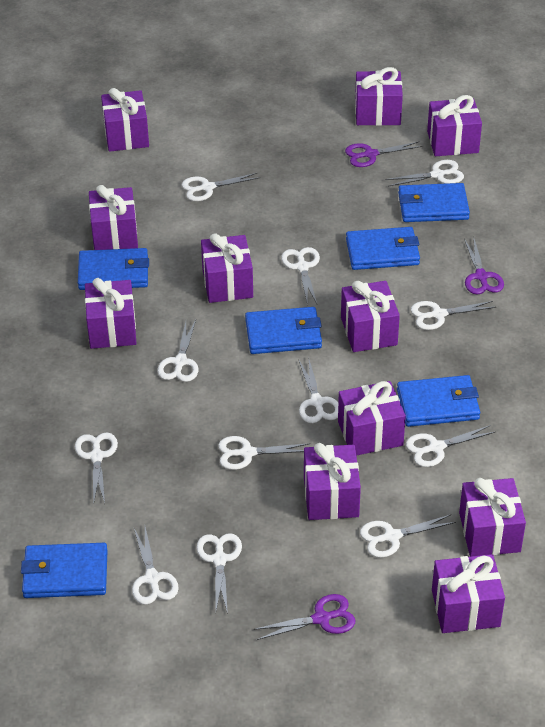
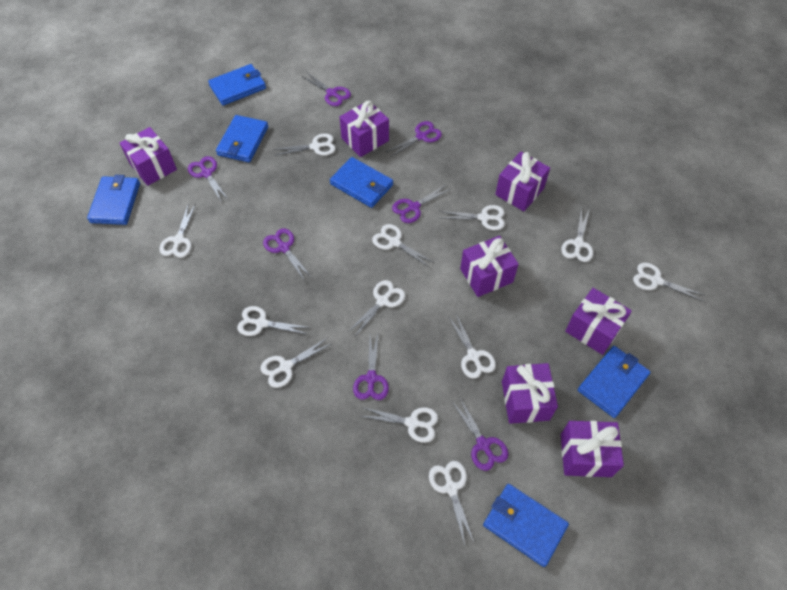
purple gift: [85,278,137,349] [89,185,138,250] [101,88,149,152] [201,233,253,303] [304,443,361,520] [338,381,406,456] [341,281,400,352] [355,67,403,126] [427,95,482,156] [432,554,505,633] [459,478,526,557] = 11 -> [120,127,177,186] [340,101,389,157] [460,236,519,297] [495,152,550,211] [502,363,558,424] [561,421,624,477] [565,288,632,355] = 7
purple scissors: [253,594,355,640] [345,142,422,167] [464,239,504,294] = 3 -> [188,156,229,203] [263,228,311,280] [301,72,351,106] [353,334,389,400] [386,121,442,157] [392,184,452,223] [452,398,508,471] = 7

